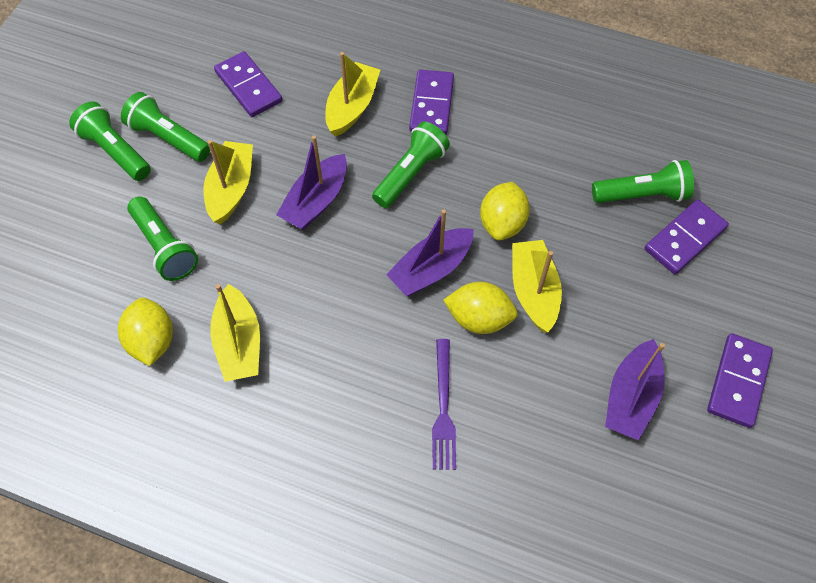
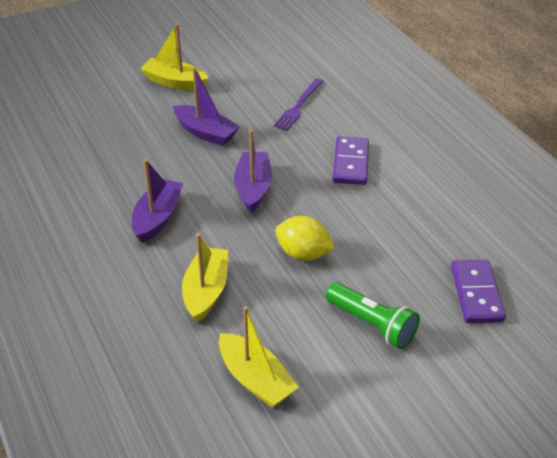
green flashlight: [69,101,151,181] [121,92,210,162] [127,196,198,281] [372,121,450,208] [592,160,694,203] = 5 -> [326,282,420,349] = 1
purple domino: [214,51,282,117] [409,70,454,135] [645,200,729,274] [707,333,773,428] = 4 -> [333,137,369,185] [451,260,506,323] = 2
yellow boat: [204,140,253,225] [210,284,260,382] [325,52,380,137] [512,240,562,333] = 4 -> [140,23,209,90] [182,233,228,322] [219,306,299,408] = 3
yellow lemon: [118,298,173,366] [443,282,518,334] [480,182,530,240] = 3 -> [275,216,335,261] = 1

